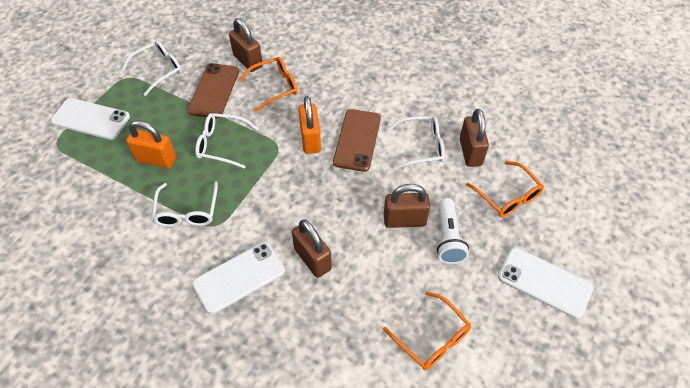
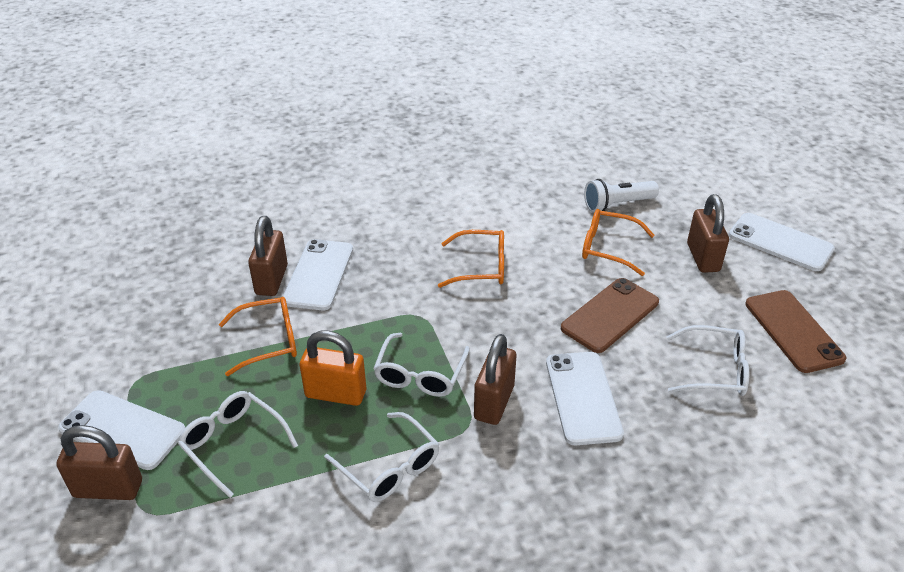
orange padlock: [126,120,176,168] [299,96,321,154] = 2 -> [300,331,366,406] = 1
white phone: [51,98,130,140] [192,242,285,314] [498,248,593,319] = 3 -> [58,390,185,470] [283,239,353,310] [546,352,624,445] [729,213,835,271] = 4

